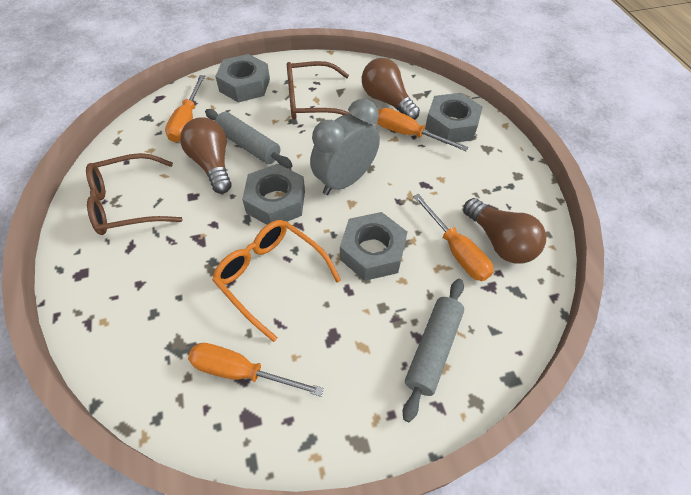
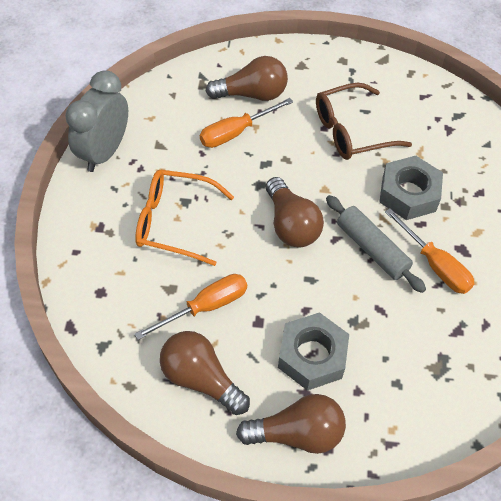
brown glasses: [86,153,183,235] [287,61,351,119] = 2 -> [316,83,412,160] = 1
brown light bulb: [180,117,232,194] [362,58,420,120] [463,198,546,264] = 3 -> [160,331,250,415] [205,56,288,101] [236,394,346,454] [266,177,324,248] = 4
grey nut: [215,54,270,102] [242,164,305,225] [340,212,407,281] [425,93,483,144] = 4 -> [278,312,349,391] [379,156,443,220] = 2
grey rolling pin: [205,109,293,169] [403,279,464,422] = 2 -> [326,195,426,293] = 1
orange screwdriver: [165,75,205,142] [188,343,324,397] [377,108,468,151] [413,194,493,281] = 4 -> [135,274,247,340] [200,98,293,148] [385,208,475,294] = 3

